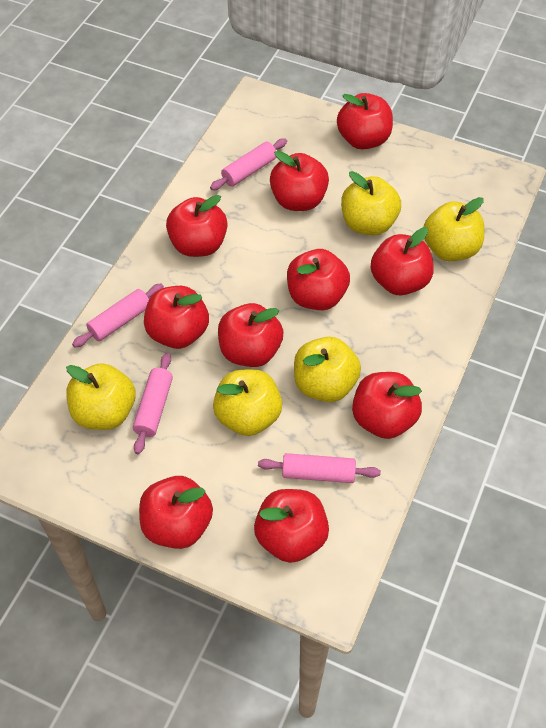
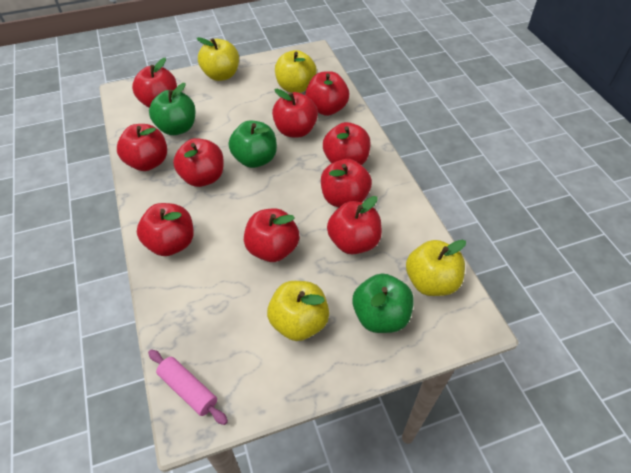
green apple: none = 0 -> [149,83,195,135] [229,120,277,168] [352,273,414,333] = 3
pink rolling pin: [72,284,164,347] [133,353,173,454] [210,138,287,190] [258,453,381,483] = 4 -> [148,349,228,425] = 1
yellow apple: [66,363,136,430] [213,369,282,436] [294,337,361,402] [341,171,401,235] [423,197,485,261] = 5 -> [196,37,239,81] [267,281,329,341] [275,50,317,93] [406,240,466,296] = 4

